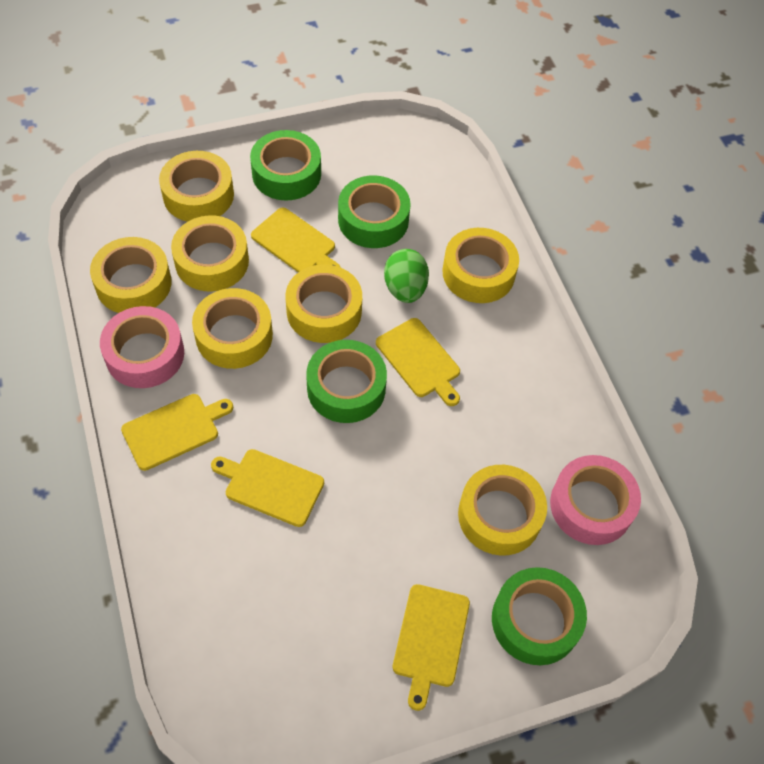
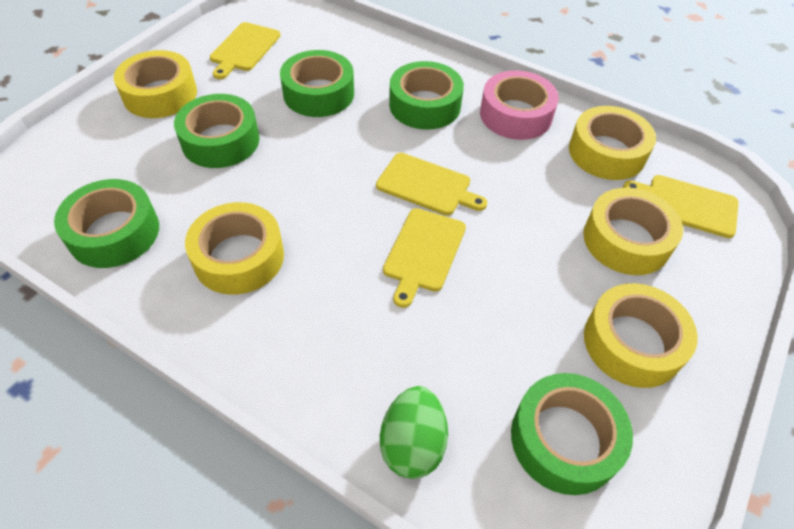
green tape: [250,130,321,201] [306,340,387,423] [338,175,411,248] [492,567,587,665] = 4 -> [54,179,159,268] [174,94,260,168] [280,50,354,117] [389,61,464,130] [511,373,633,495] = 5
pink tape: [100,306,184,388] [550,455,641,545] = 2 -> [480,70,559,140] = 1
yellow cutting board: [121,394,233,471] [211,449,324,527] [251,207,340,272] [376,318,460,406] [393,584,470,711] = 5 -> [210,22,281,79] [376,153,487,215] [383,208,466,308] [623,175,739,238] = 4
yellow tape: [90,237,171,313] [159,151,234,222] [171,215,249,291] [192,288,273,369] [286,264,362,343] [443,228,519,303] [458,465,547,556] = 7 -> [114,50,197,118] [185,202,284,295] [569,106,656,180] [583,188,683,275] [584,283,698,388] = 5

